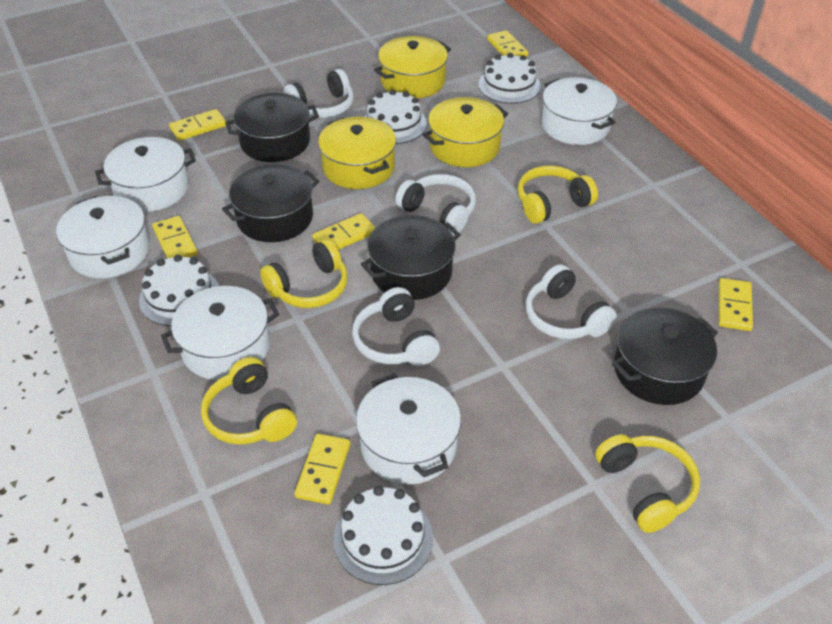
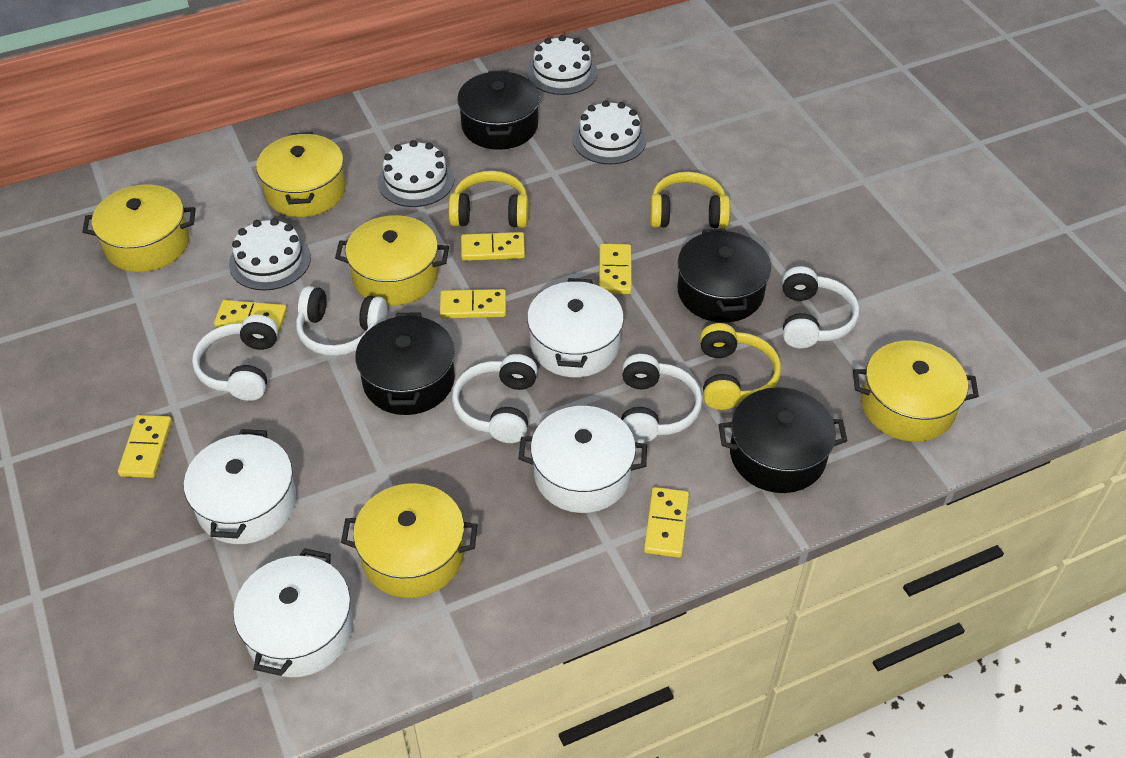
white headphones: [284,69,354,118] [352,287,440,366] [395,174,476,235] [526,264,617,339] = 4 -> [192,315,278,401] [296,286,387,356] [452,354,538,443] [621,354,702,443] [782,266,860,348] = 5
white pot: [56,196,150,278] [95,137,196,212] [161,286,279,380] [356,373,461,485] [542,77,617,145] = 5 -> [184,429,297,544] [233,548,353,677] [518,406,647,513] [527,278,624,377] = 4
yellow headphones: [201,357,297,445] [260,239,348,308] [518,166,598,224] [595,434,700,533] = 4 -> [448,171,529,228] [650,172,730,228] [700,323,781,410] = 3
yellow pot: [318,117,396,189] [374,36,451,98] [423,97,508,167] = 3 -> [82,185,196,272] [256,132,346,217] [335,215,449,306] [341,483,477,598] [853,340,979,442] = 5

